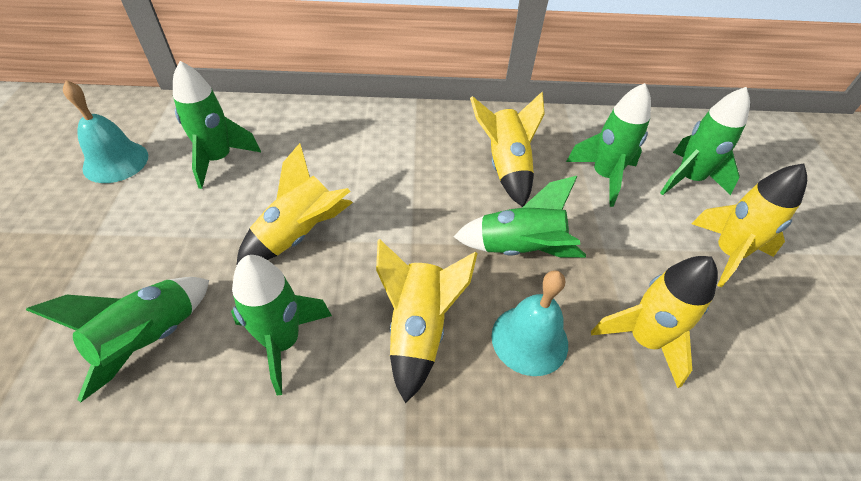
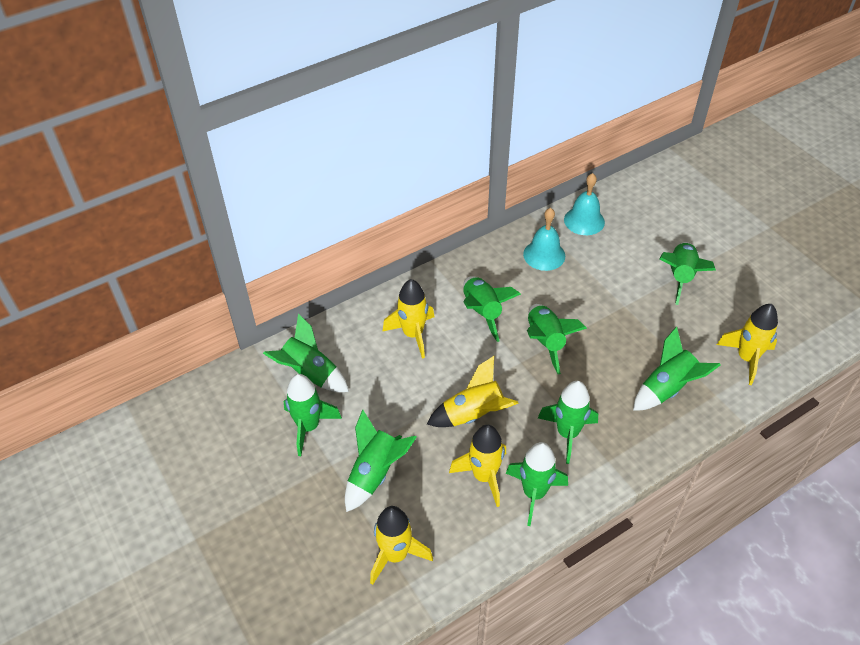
green rocket: [26,277,209,402] [173,61,261,189] [231,255,332,396] [453,176,586,258] [566,83,651,207] [660,87,750,195] = 6 -> [263,313,349,392] [284,374,342,456] [345,409,417,512] [463,276,521,342] [506,442,568,526] [527,304,587,374] [538,381,598,464] [633,327,721,411] [660,242,716,305] = 9

